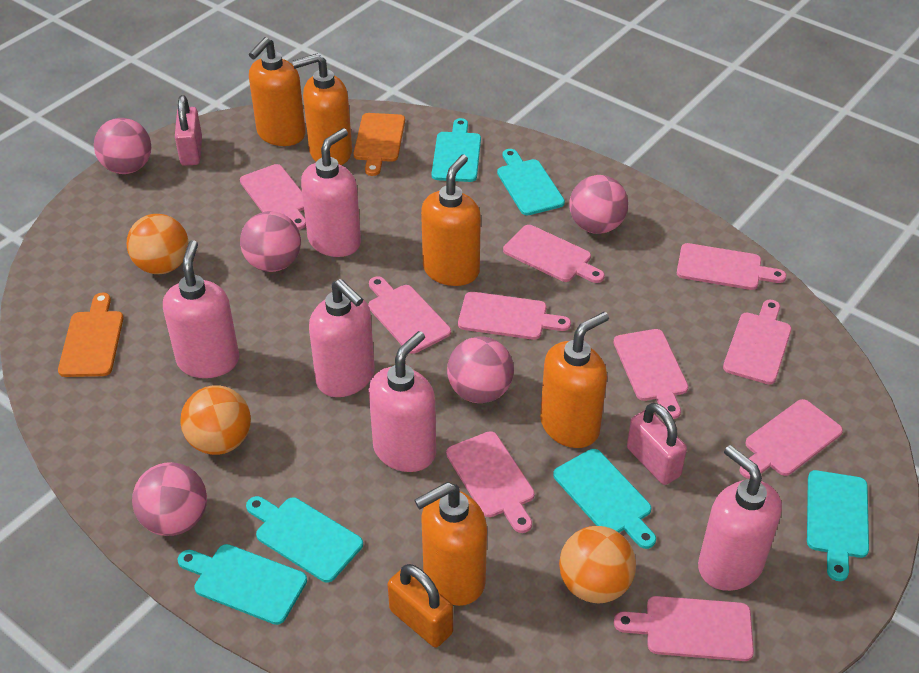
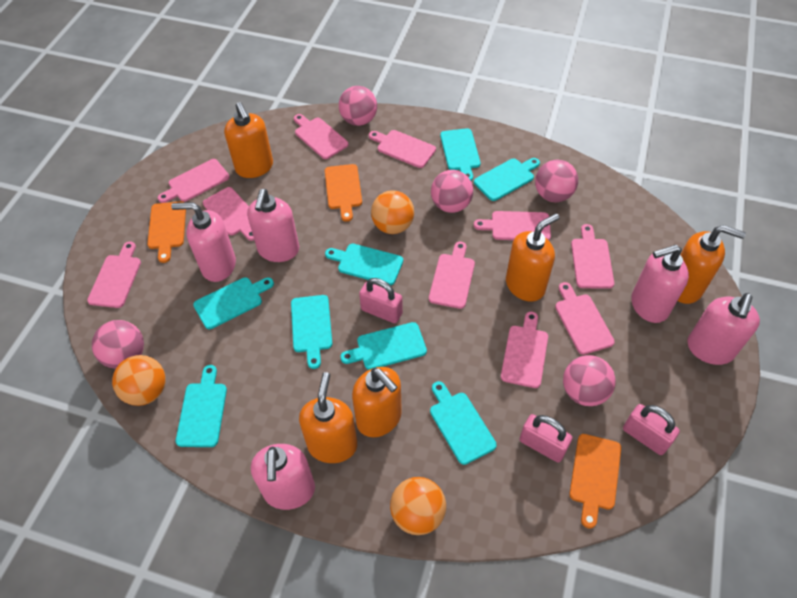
orange cutting board: [58,293,123,377] [354,113,405,176] = 2 -> [147,201,186,263] [325,164,362,222] [569,434,621,529] = 3
orange padlock: [388,564,453,647] = 1 -> none = 0
pink padlock: [175,95,202,166] [627,403,687,485] = 2 -> [359,278,403,323] [519,414,572,463] [623,404,680,455] = 3
turquoise cutting board: [178,544,307,625] [246,496,363,583] [432,118,481,182] [497,149,565,215] [553,449,656,549] [807,470,869,581] = 6 -> [176,365,227,447] [193,277,274,329] [291,295,332,369] [325,244,403,285] [341,322,427,370] [430,381,497,465] [440,128,481,181] [474,158,540,201] = 8

